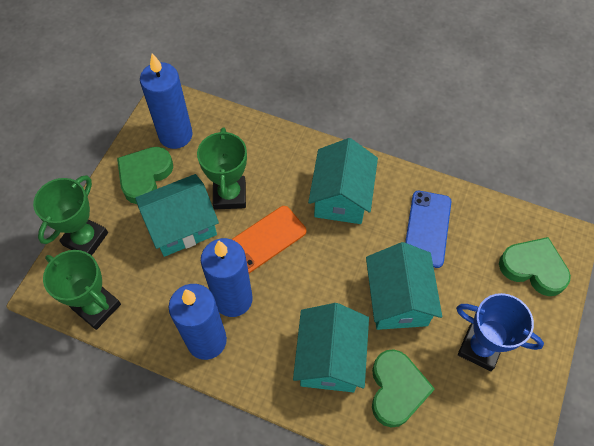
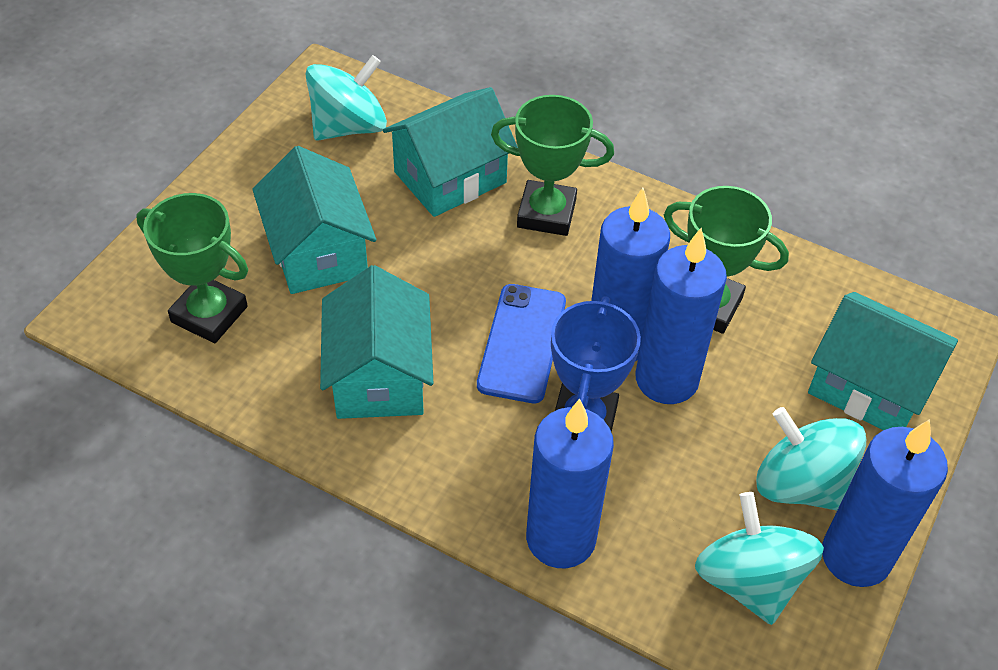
blue candle: [140,53,193,149] [169,284,227,360] [201,238,253,317] = 3 -> [526,399,614,568] [591,188,670,361] [635,228,727,404] [822,419,948,587] = 4
green heart: [117,147,173,204] [372,349,435,428] [499,237,571,296] = 3 -> none = 0
orange phone: [232,206,306,273] = 1 -> none = 0
turquoise spinning top: none = 0 -> [305,55,387,141] [695,492,824,625] [756,407,866,510] = 3

